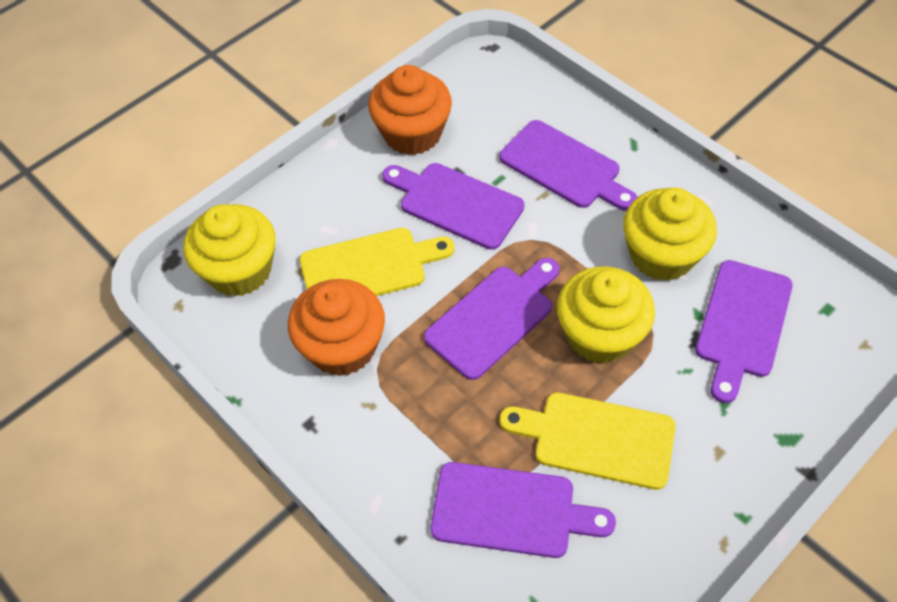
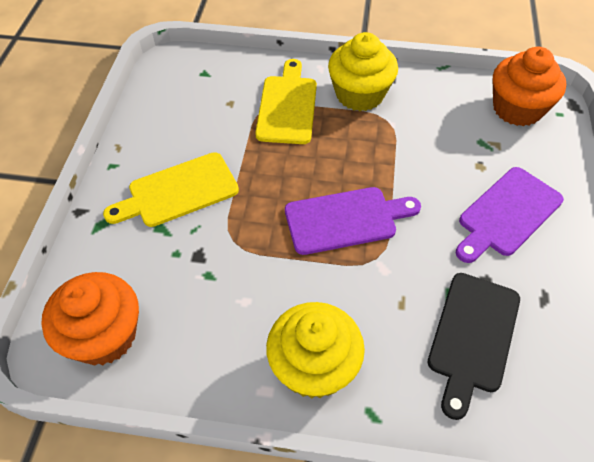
black cutting board: none = 0 -> [428,273,520,420] = 1
purple cutting board: [382,163,524,250] [424,258,560,380] [431,462,616,558] [499,120,637,211] [695,260,793,403] = 5 -> [285,187,421,255] [456,167,564,263] = 2
yellow cupcake: [184,204,276,297] [557,266,655,364] [623,188,717,281] = 3 -> [266,302,365,399] [328,32,398,111] = 2

